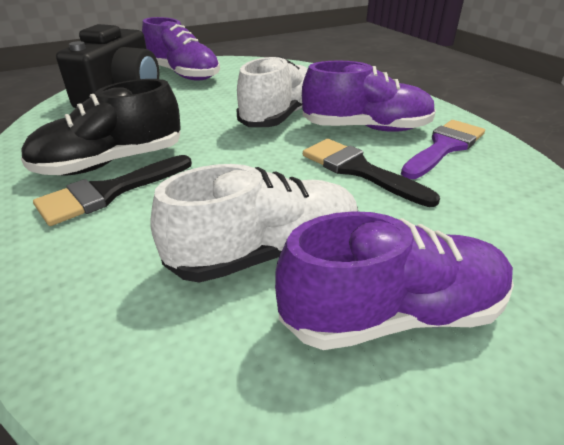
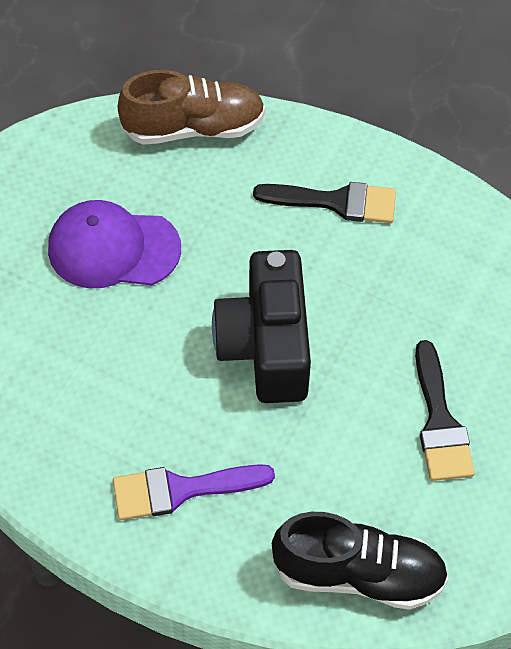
brown shoe: none = 0 -> [117,70,265,144] = 1
purple cap: none = 0 -> [48,200,181,288] = 1
purple shoe: [142,17,220,81] [275,211,514,350] [302,60,436,132] = 3 -> none = 0
white shoe: [150,164,358,283] [236,56,308,127] = 2 -> none = 0

